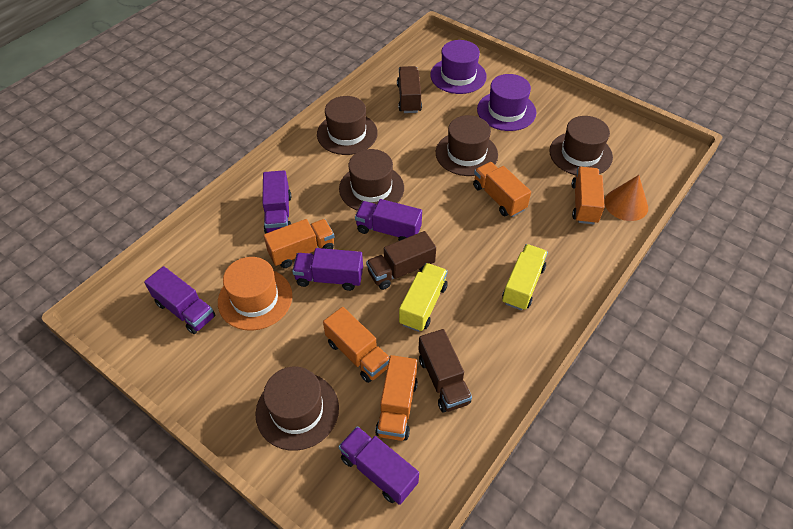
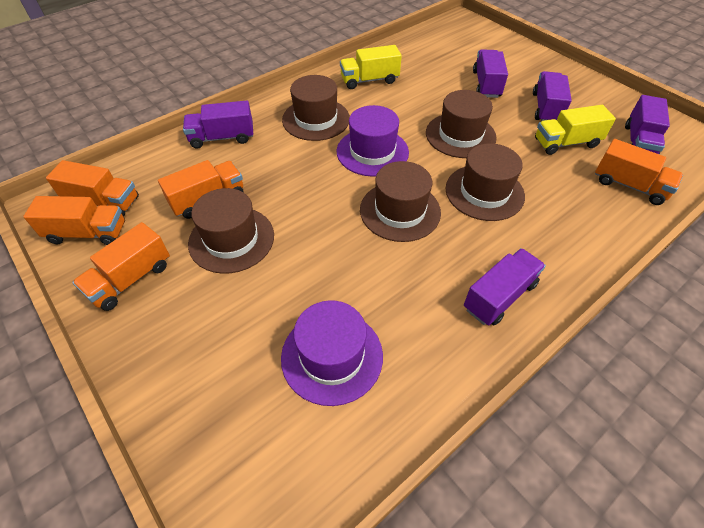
brown truck: [366,231,436,290] [397,66,422,113] [418,329,472,412] = 3 -> none = 0
orange cone: [604,175,648,221] = 1 -> none = 0
orange hat: [218,257,292,331] = 1 -> none = 0

